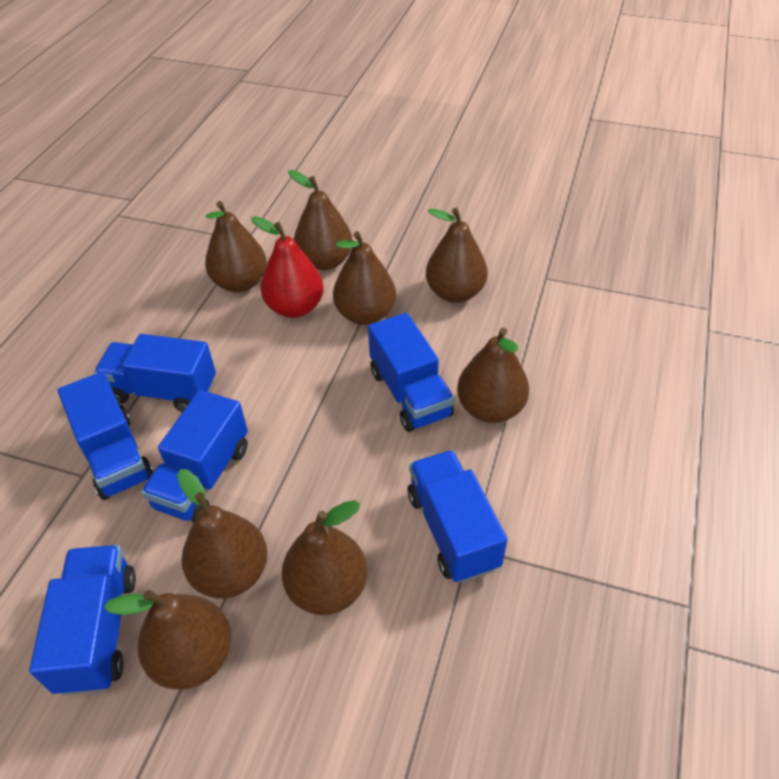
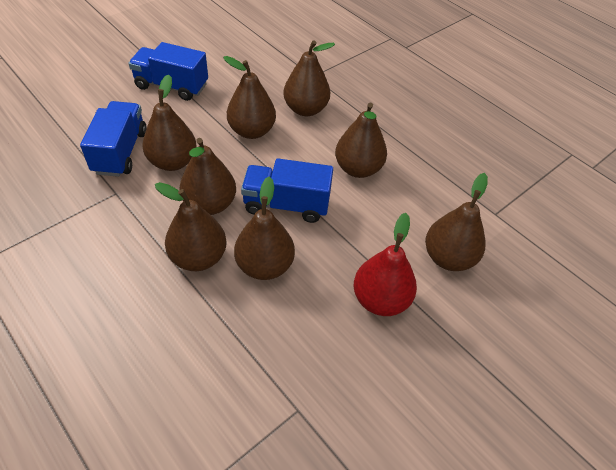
blue truck: [29,545,136,695] [58,372,154,500] [94,334,216,412] [141,390,248,522] [368,313,454,432] [408,450,508,583] = 6 -> [80,101,147,177] [129,42,208,101] [241,158,333,223] = 3

